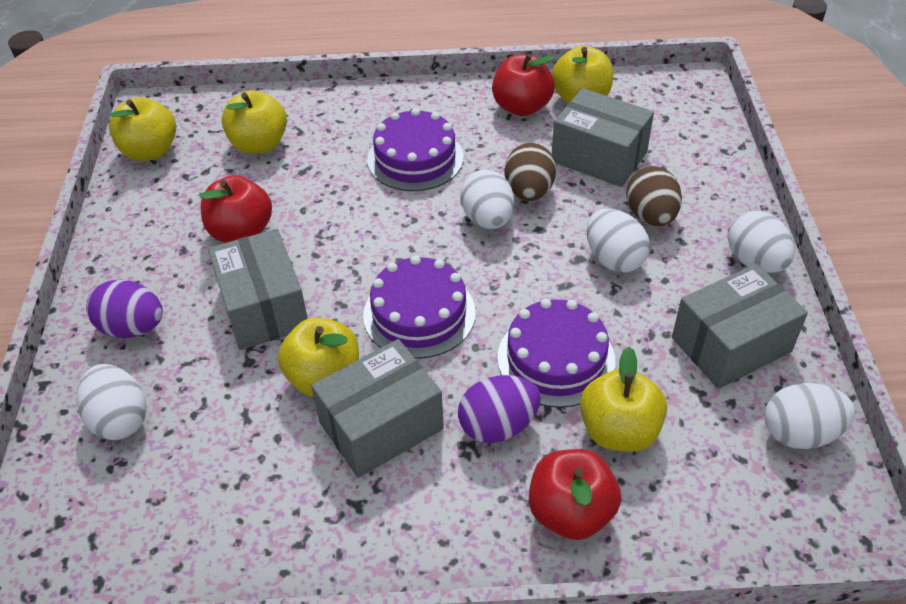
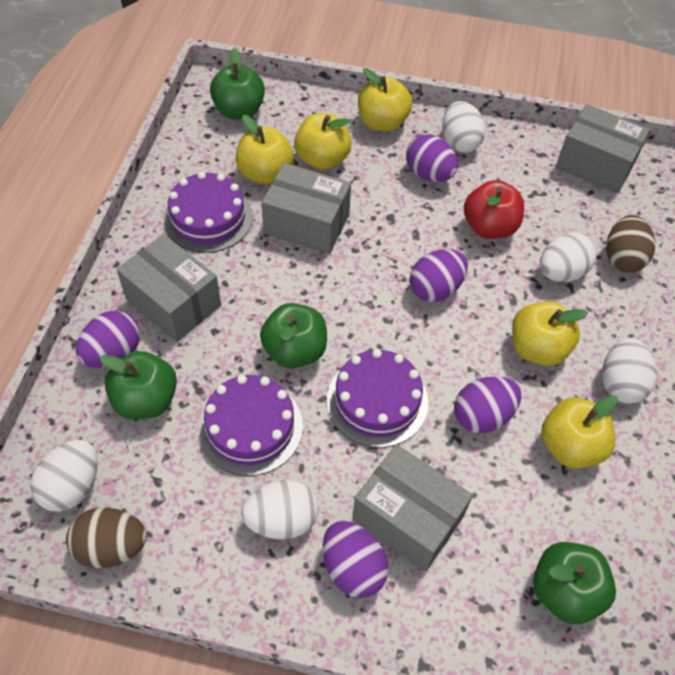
green apple: none = 0 -> [100,351,177,420] [210,48,265,119] [260,303,327,369] [533,542,616,624] = 4
purple egg: [86,279,163,338] [458,375,541,443] = 2 -> [76,311,140,368] [323,521,389,598] [406,134,458,182] [410,249,468,302] [454,376,521,433] = 5
red apple: [200,175,272,243] [492,53,555,116] [529,449,621,540] = 3 -> [464,180,524,239] = 1

